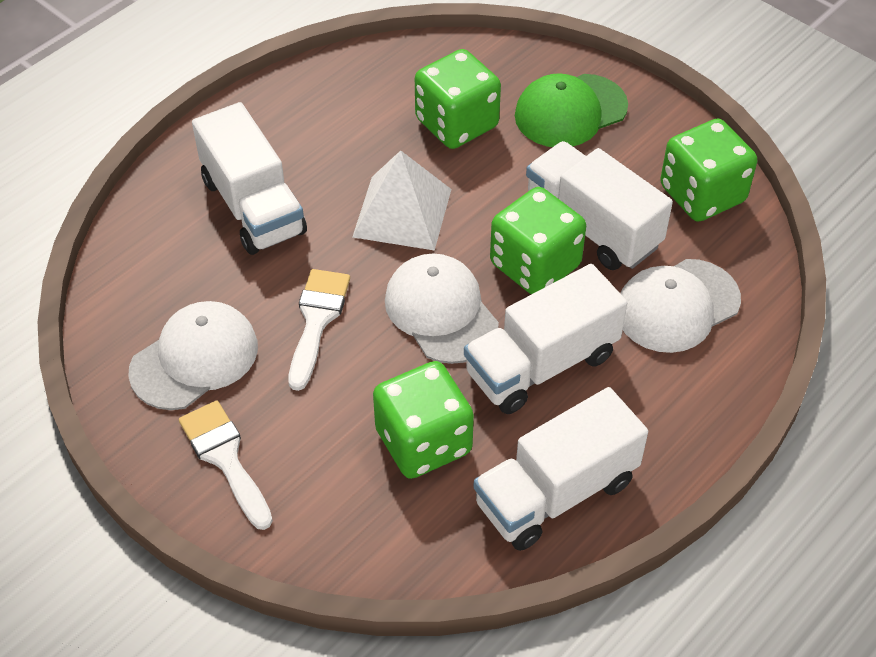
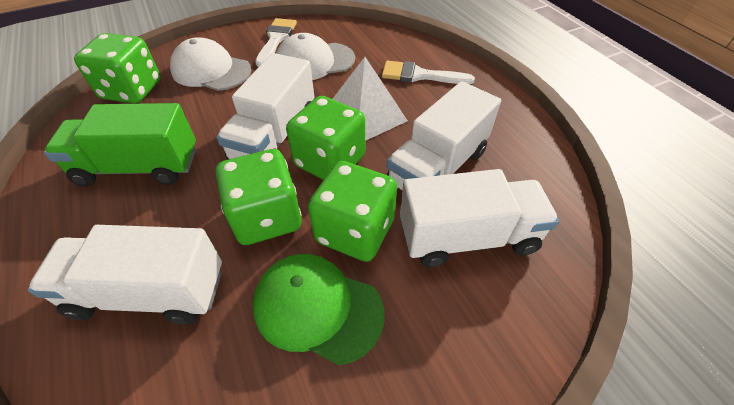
green truck: none = 0 -> [44,103,196,186] = 1
white cap: [128,301,258,410] [385,253,499,364] [620,259,741,353] = 3 -> [170,37,251,91] [276,33,355,80] = 2

